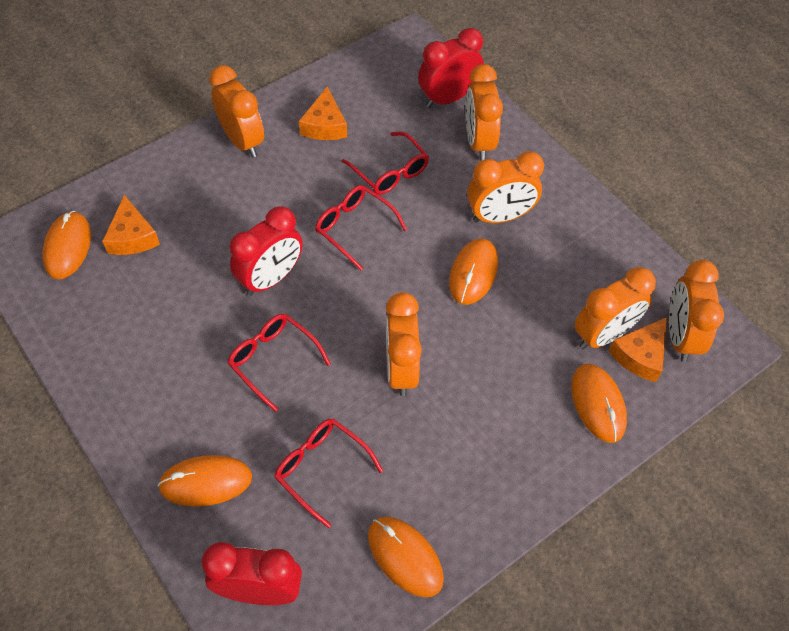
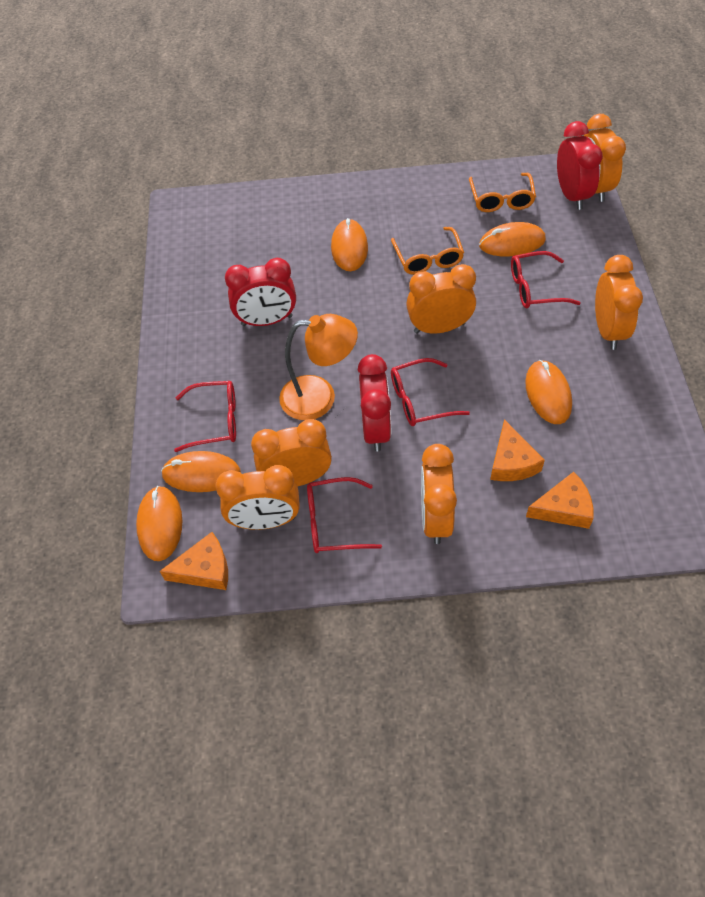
orange glasses: none = 0 -> [391,227,464,275] [469,173,536,212] = 2
orange lamp: none = 0 -> [279,314,358,420] = 1

